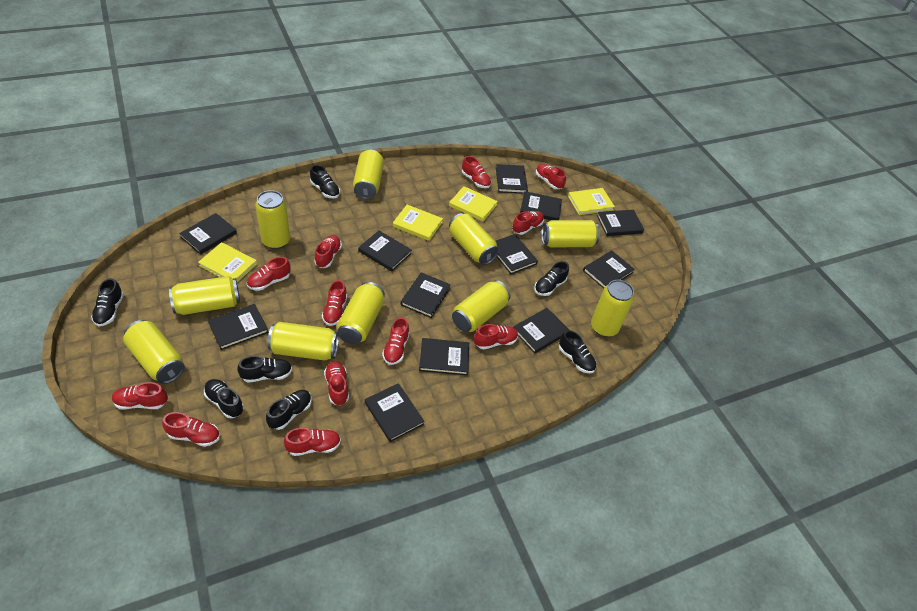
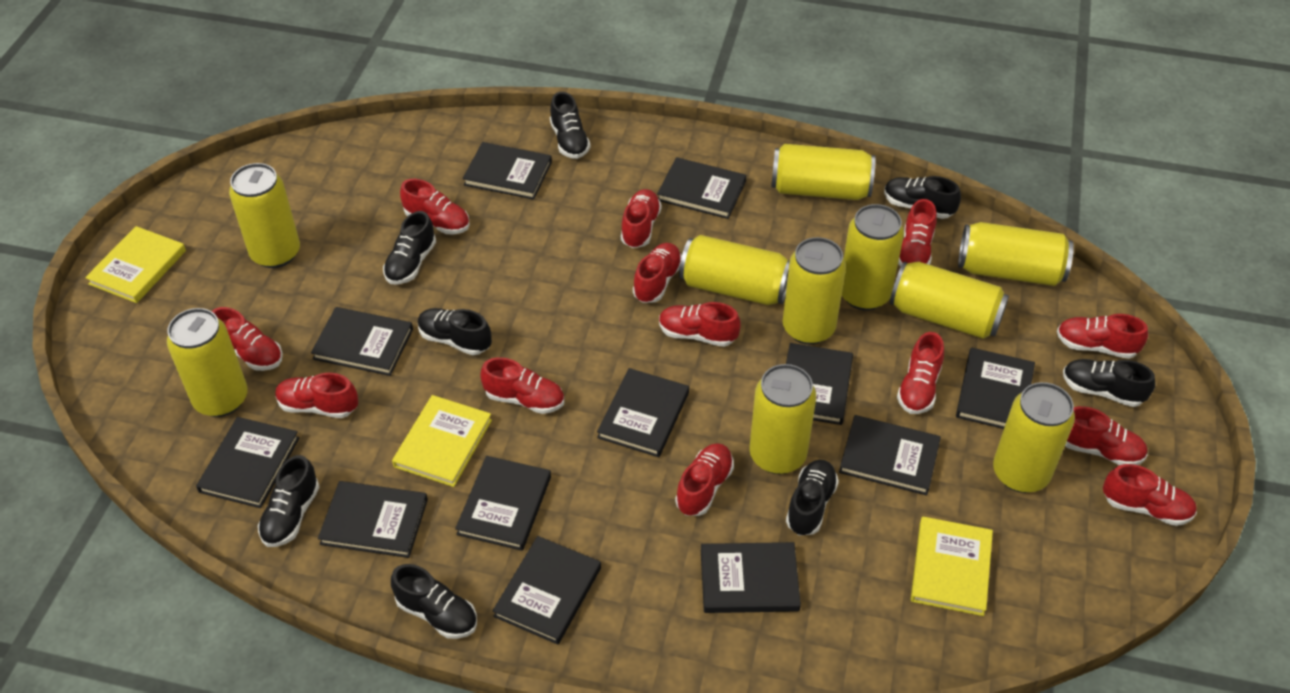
black shoe: [91,278,124,326] [204,379,244,418] [237,356,292,383] [266,390,312,430] [310,165,340,198] [534,261,569,296] [559,330,596,373] = 7 -> [258,455,319,547] [383,211,436,285] [391,564,477,639] [418,308,492,355] [550,92,590,159] [786,460,839,536] [884,176,961,219] [1063,359,1155,407] = 8
red shoe: [112,382,168,410] [162,412,220,447] [247,257,290,291] [284,428,341,456] [314,235,342,268] [322,280,347,326] [324,361,349,405] [382,317,409,365] [462,156,491,188] [474,324,518,349] [512,211,544,235] [536,164,566,189] = 12 -> [212,307,283,371] [275,373,358,418] [400,179,470,234] [480,357,564,414] [621,189,662,248] [633,243,682,303] [659,302,740,347] [675,443,734,516] [897,332,944,414] [898,199,937,267] [1057,314,1148,359] [1065,406,1148,465] [1103,464,1197,526] = 13
yellow book: [198,242,257,282] [393,205,443,241] [449,186,498,222] [568,188,615,215] = 4 -> [85,226,186,303] [392,395,492,487] [911,517,993,616] = 3

